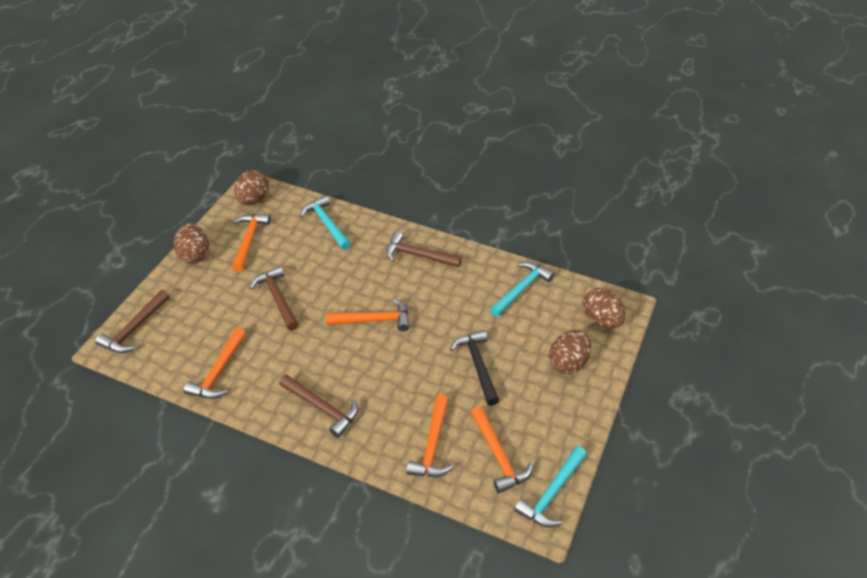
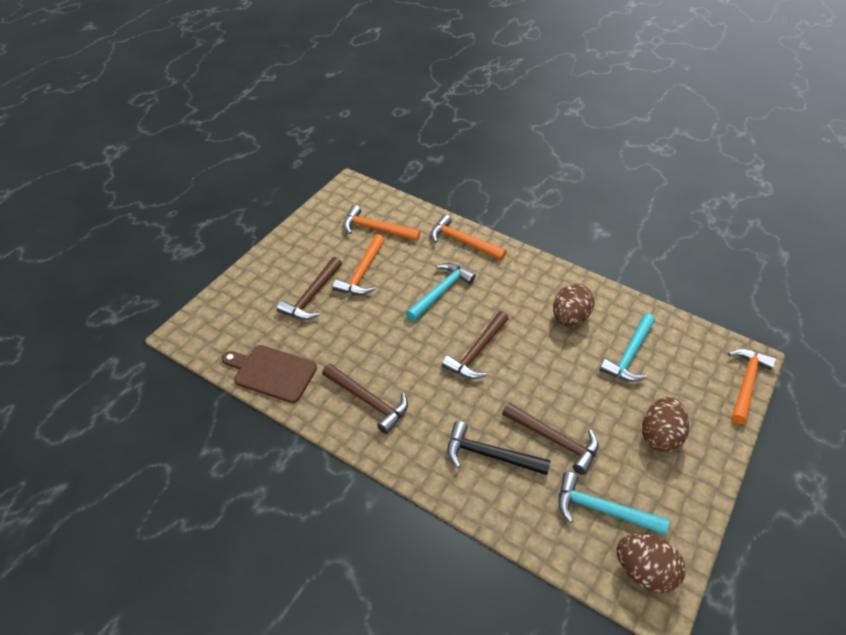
brown cutting board: none = 0 -> [222,345,317,403] = 1
brown egg: [174,223,209,264] [234,170,269,205] [549,330,591,374] [583,288,626,329] = 4 -> [553,283,594,326] [616,534,685,593] [642,397,689,453] = 3
orange hammer: [184,327,246,399] [232,214,271,272] [326,298,409,331] [406,394,453,477] [471,407,533,493] = 5 -> [333,234,385,295] [343,205,421,241] [430,214,506,260] [728,349,776,424] = 4

